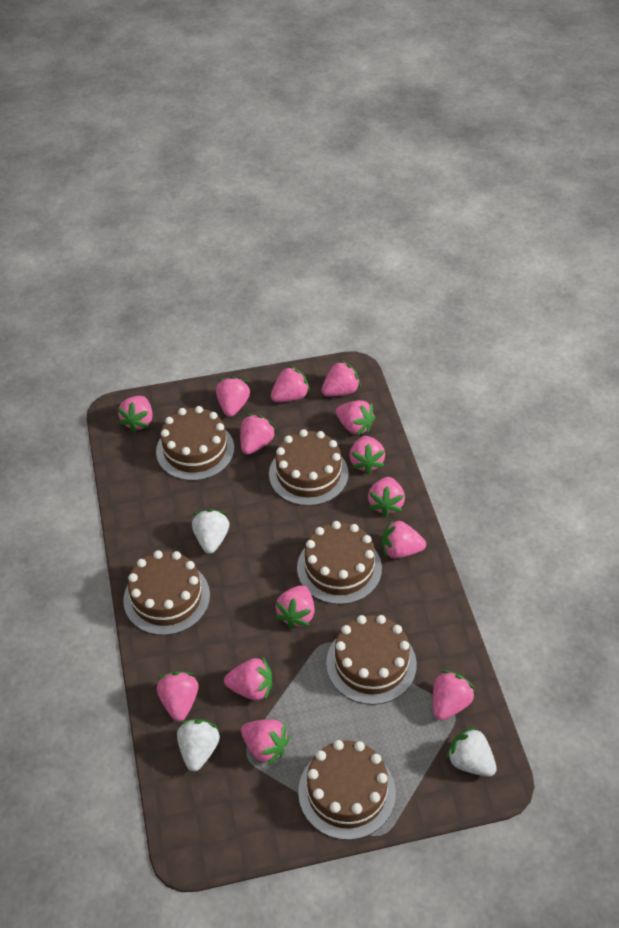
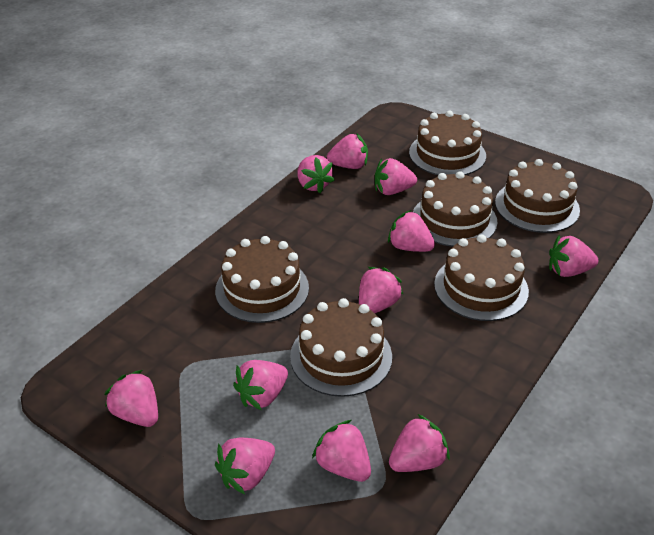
pink strawberry: [117,396,153,433] [157,671,199,721] [216,376,250,417] [224,657,272,700] [240,414,277,454] [241,719,290,766] [271,366,310,402] [275,585,315,629] [321,360,361,396] [336,400,376,436] [349,436,385,474] [368,477,405,517] [382,519,426,559] [433,670,475,720] = 14 -> [104,370,158,427] [215,438,275,494] [233,360,288,410] [297,155,335,193] [312,420,371,482] [327,134,368,169] [359,267,403,313] [375,158,417,195] [388,210,435,252] [389,414,450,472] [549,235,598,277] = 11
white strawberry: [177,719,220,771] [192,509,229,554] [446,726,497,777] = 3 -> none = 0

